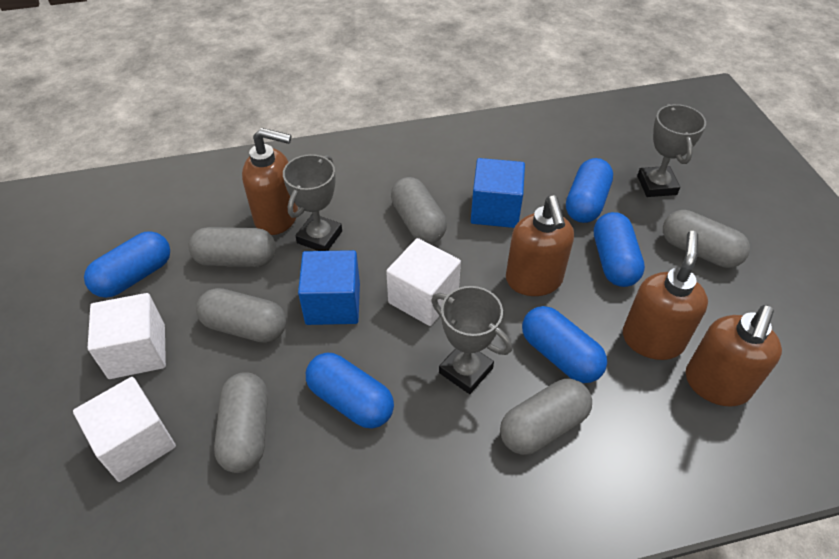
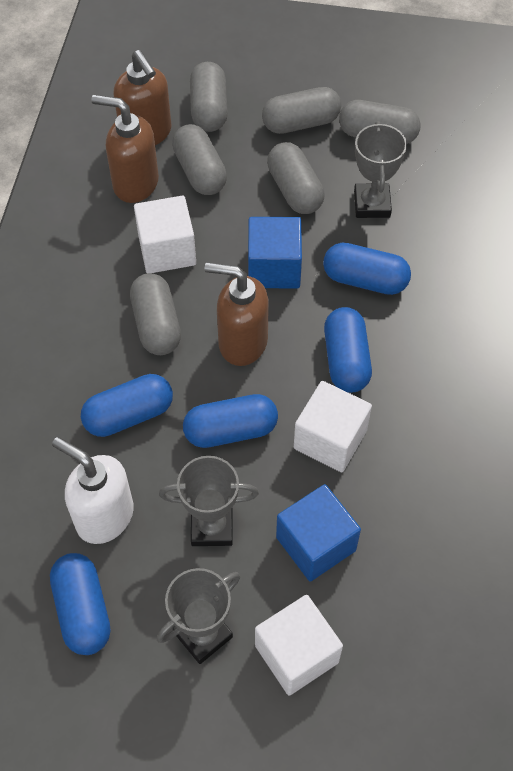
brown soap dispenser: [242,128,298,235] [506,195,574,296] [623,231,708,360] [686,305,782,407] = 4 -> [91,95,159,203] [113,50,172,145] [205,262,269,366] = 3
white soap dispenser: none = 0 -> [52,437,134,544] = 1

